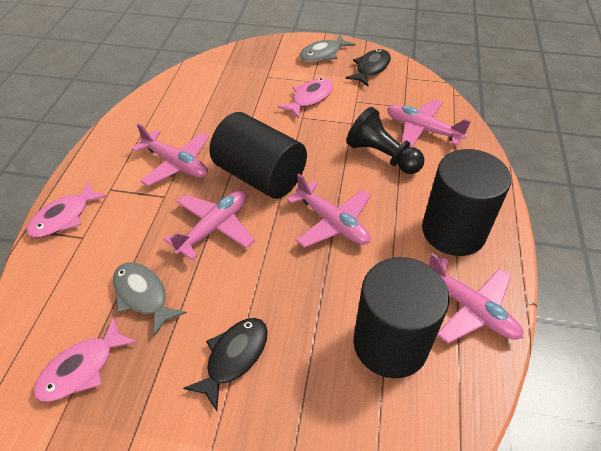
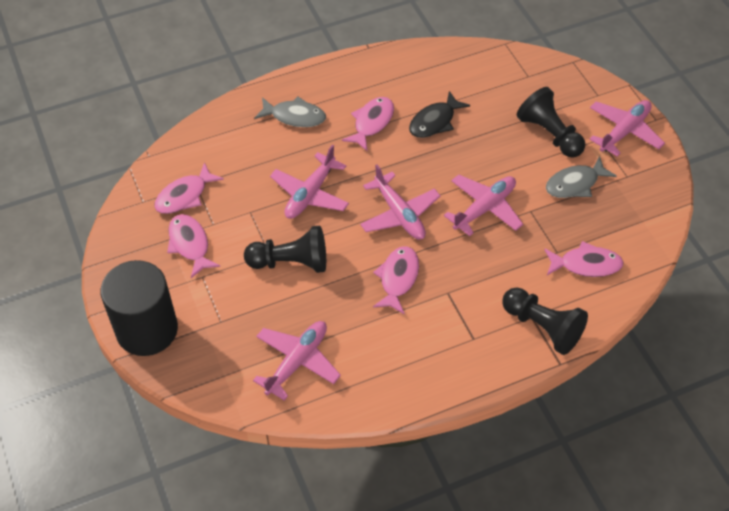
black cylinder: [210,112,307,199] [353,257,449,378] [422,149,511,256] = 3 -> [101,260,178,356] = 1
black fish: [183,318,268,411] [345,49,391,87] = 2 -> [409,91,470,138] = 1
black pawn: [346,107,424,174] = 1 -> [244,226,326,273] [502,287,588,355] [517,87,585,158] = 3
pink fish: [26,181,108,238] [33,317,137,402] [278,78,333,118] = 3 -> [154,162,224,214] [167,214,220,278] [342,97,394,152] [373,246,419,315] [544,241,624,277] = 5

